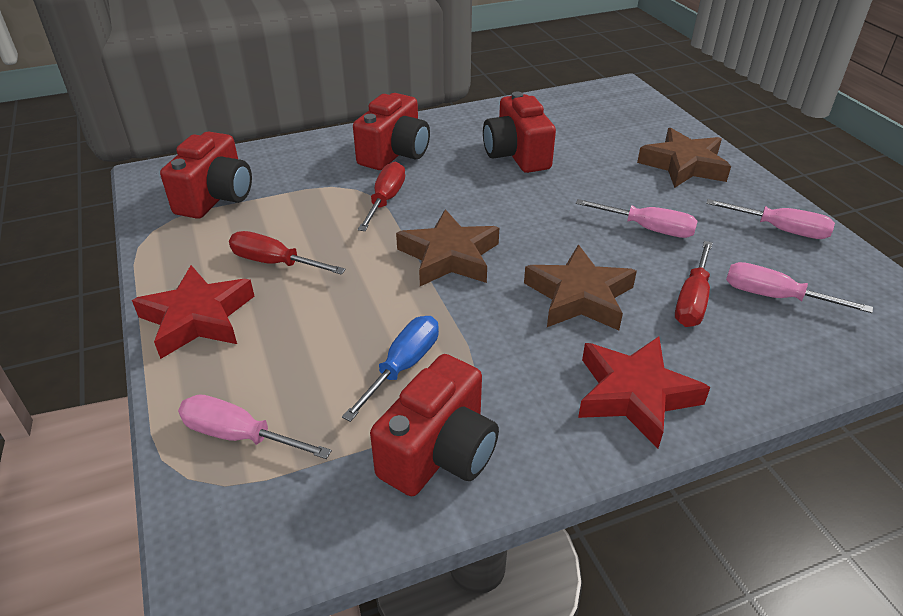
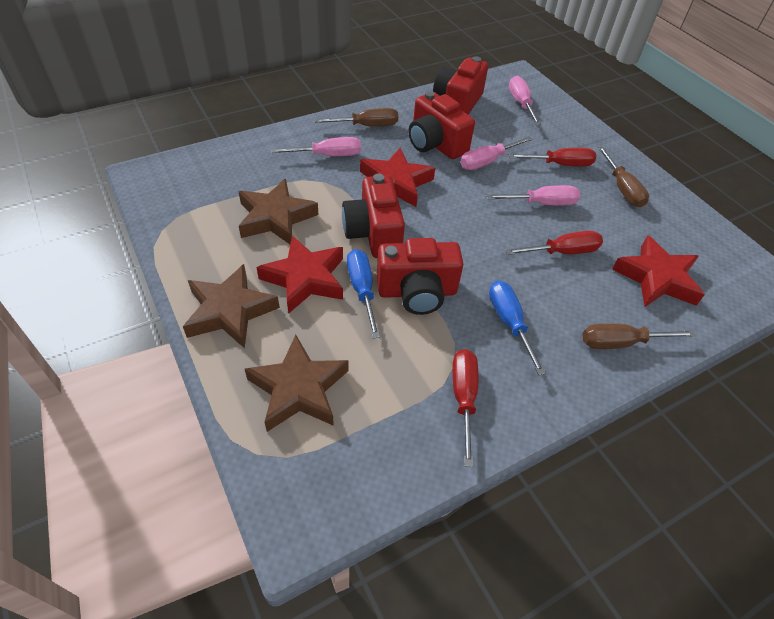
blue screwdriver: [342,316,439,422] = 1 -> [347,249,380,338] [489,280,546,375] = 2
brown screwdriver: none = 0 -> [314,108,398,126] [582,323,696,349] [598,146,649,207] = 3
red star: [132,265,255,359] [578,336,710,449] = 2 -> [256,236,343,314] [360,148,435,207] [612,235,705,307] = 3

